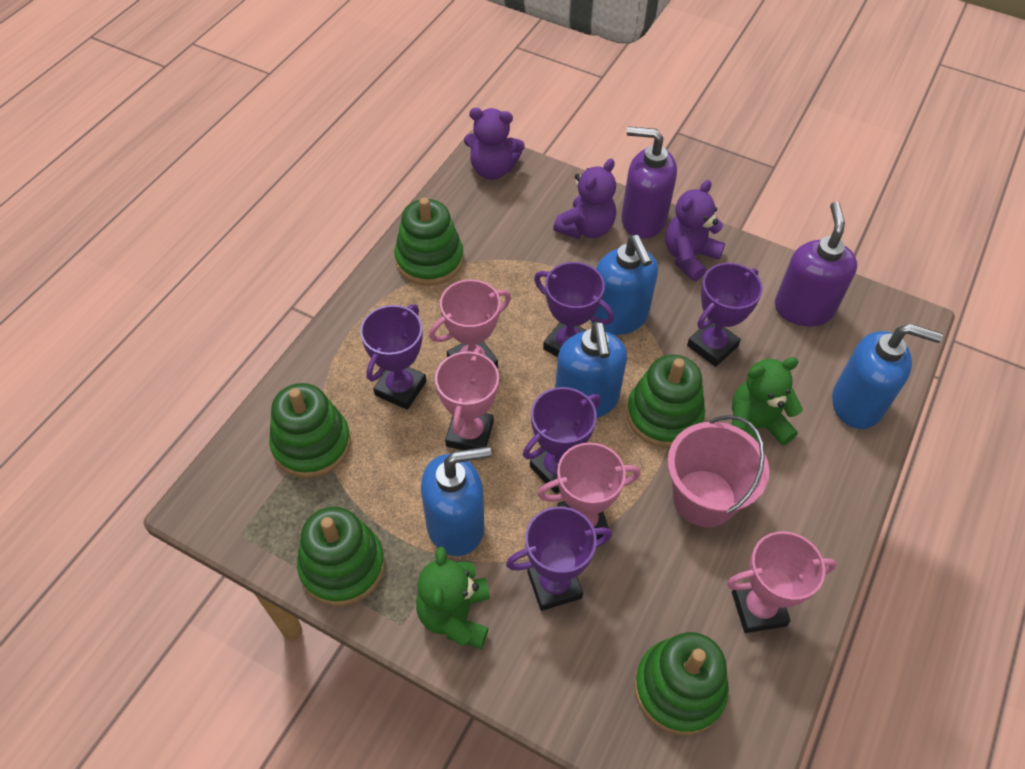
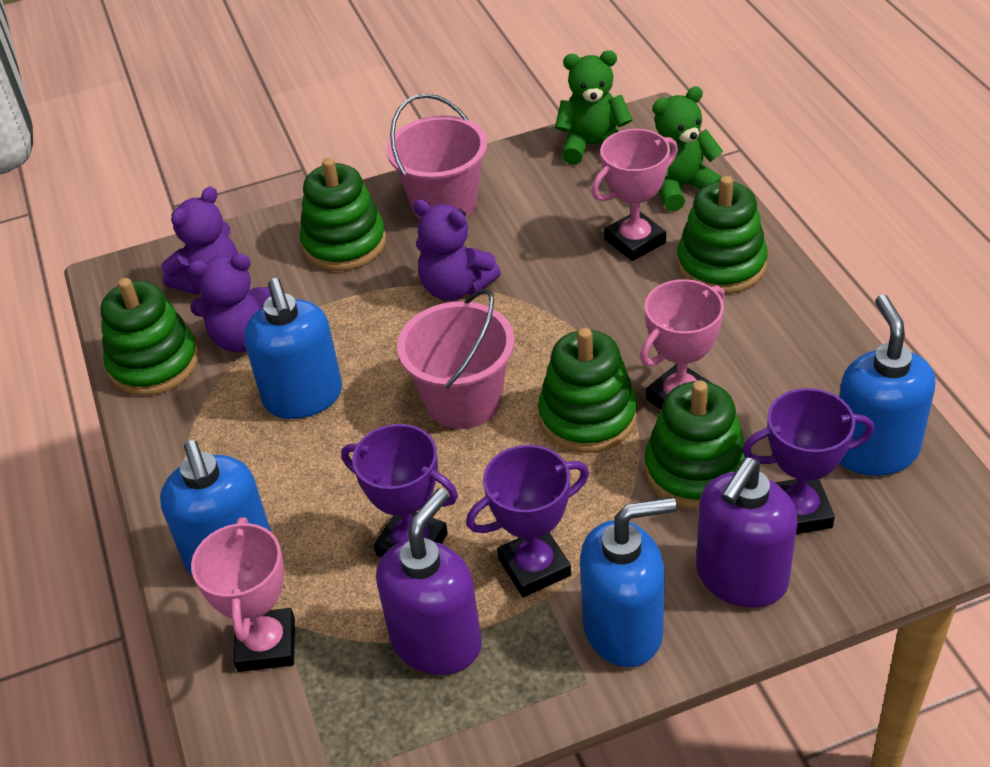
pink bucket: [667,415,769,527] = 1 -> [387,94,487,219] [397,289,514,429] = 2
pink trophy: [429,280,511,368] [435,347,499,450] [537,442,641,540] [727,531,837,633] = 4 -> [191,517,295,672] [591,129,678,261] [640,279,725,409] = 3
purple trophy: [360,304,426,410] [506,506,612,611] [523,387,601,494] [534,262,614,357] [687,263,763,367] = 5 -> [341,424,458,557] [466,445,589,597] [742,388,874,534] = 3

